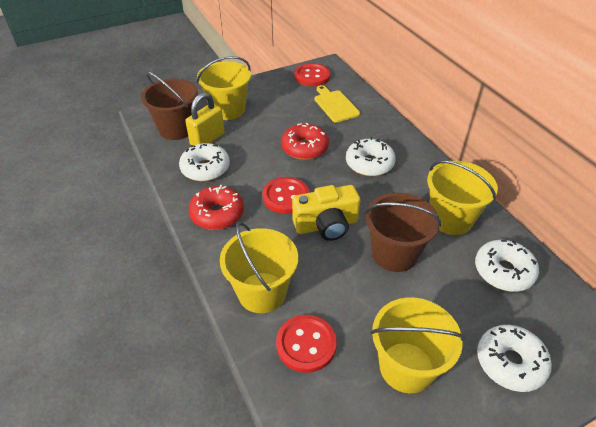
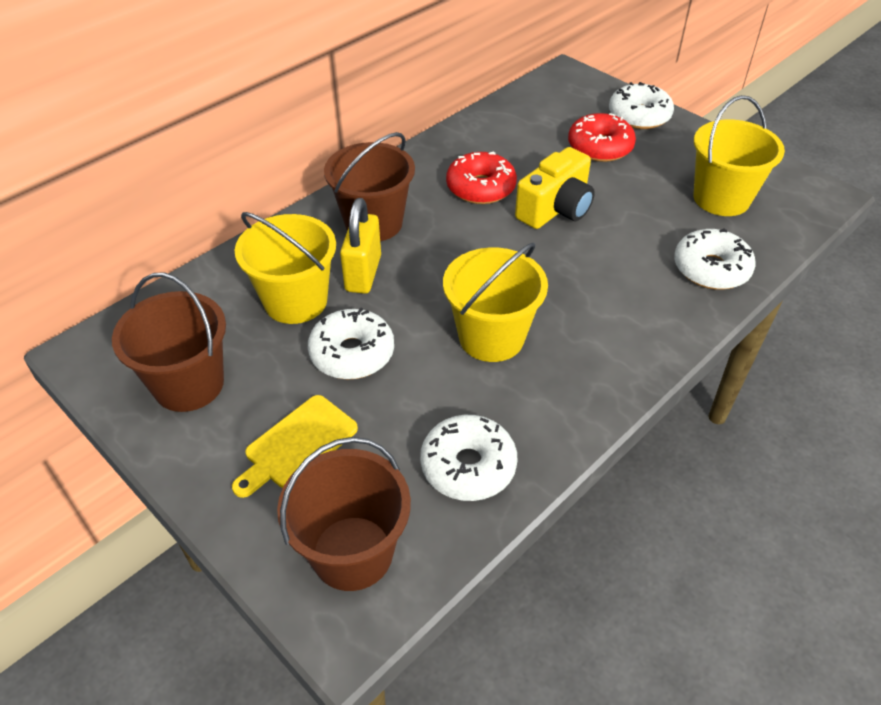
brown bucket: [141,71,198,140] [364,193,441,272] = 2 -> [112,272,226,412] [277,437,411,591] [324,132,415,241] = 3
red button: [263,177,309,214] [276,315,337,373] [294,63,330,86] = 3 -> none = 0
yellow bucket: [197,56,251,120] [220,222,298,313] [371,298,465,393] [427,161,498,235] = 4 -> [235,212,336,324] [443,243,548,362] [694,95,785,216] = 3

